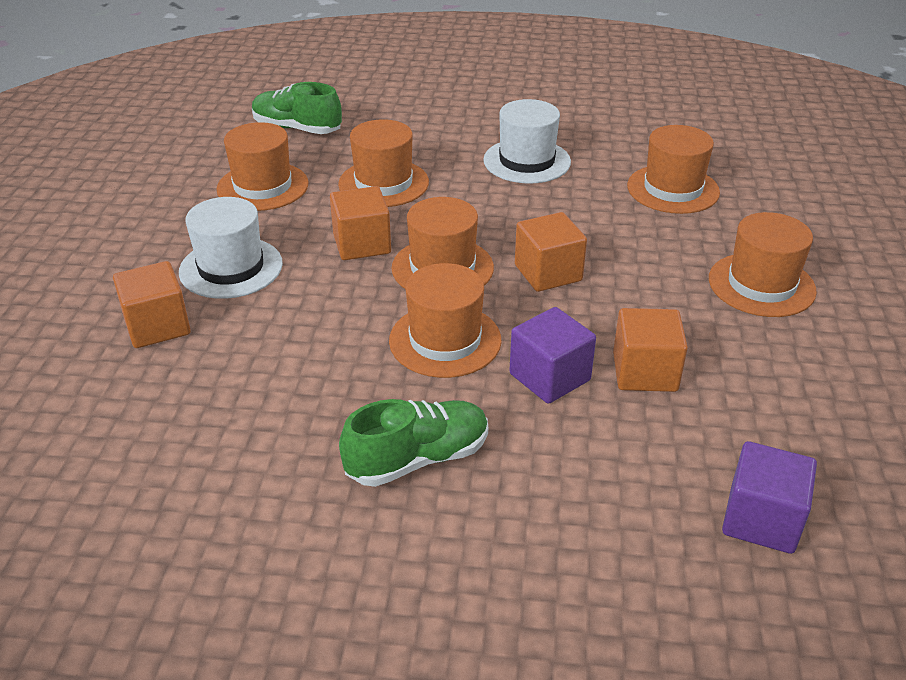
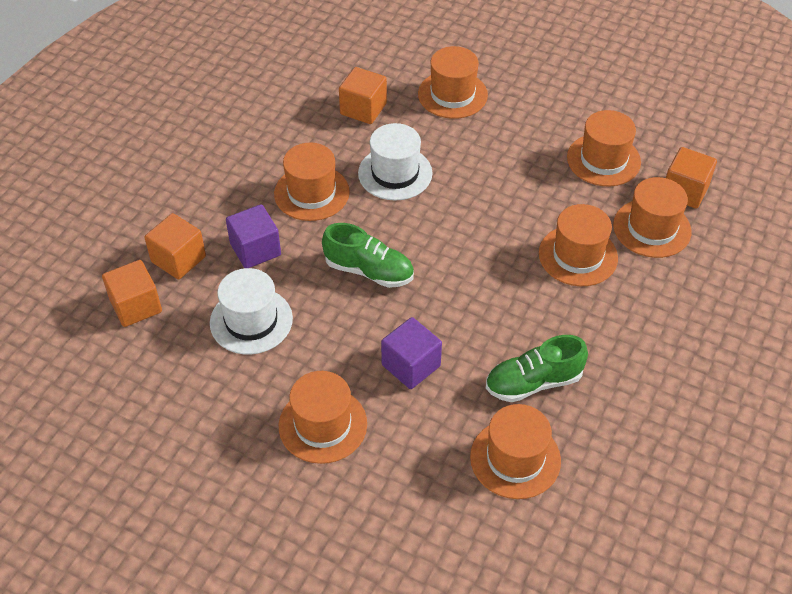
orange hat: [216,122,309,211] [338,119,429,207] [389,263,502,378] [392,197,494,289] [627,125,720,214] [709,212,817,317] = 6 -> [274,143,350,221] [279,371,367,464] [418,46,488,119] [470,404,561,499] [539,204,618,286] [567,110,641,186] [613,177,692,258] = 7

